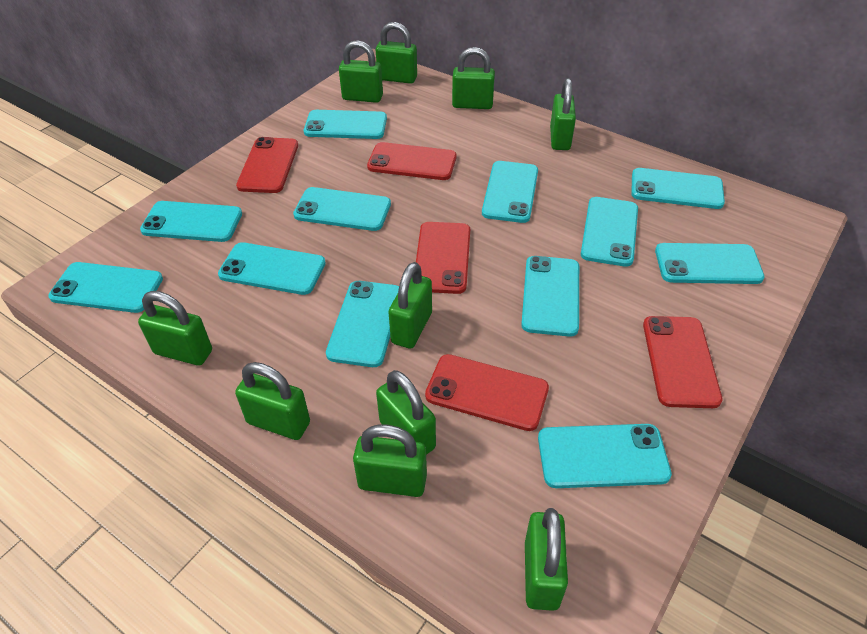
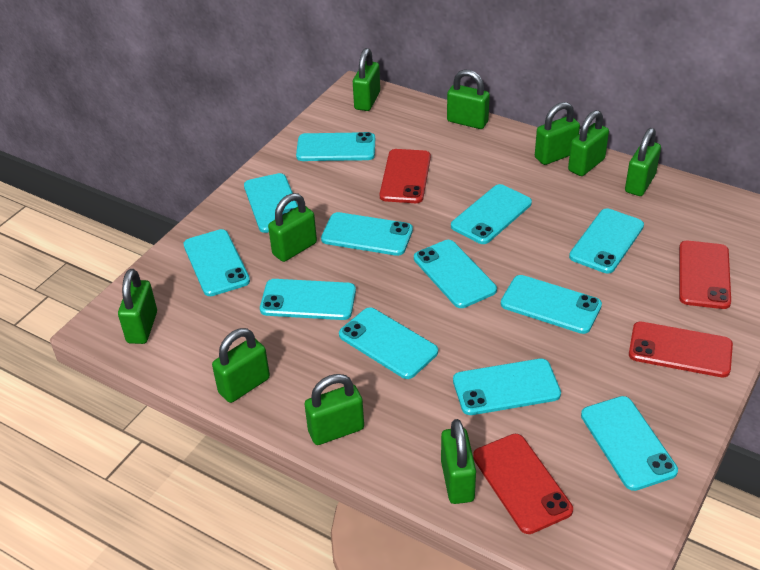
red phone: [236,137,298,193] [367,142,457,180] [416,222,470,294] [425,354,549,431] [643,316,722,408] = 5 -> [380,149,431,203] [473,434,573,534] [629,322,733,377] [679,241,731,309] = 4

